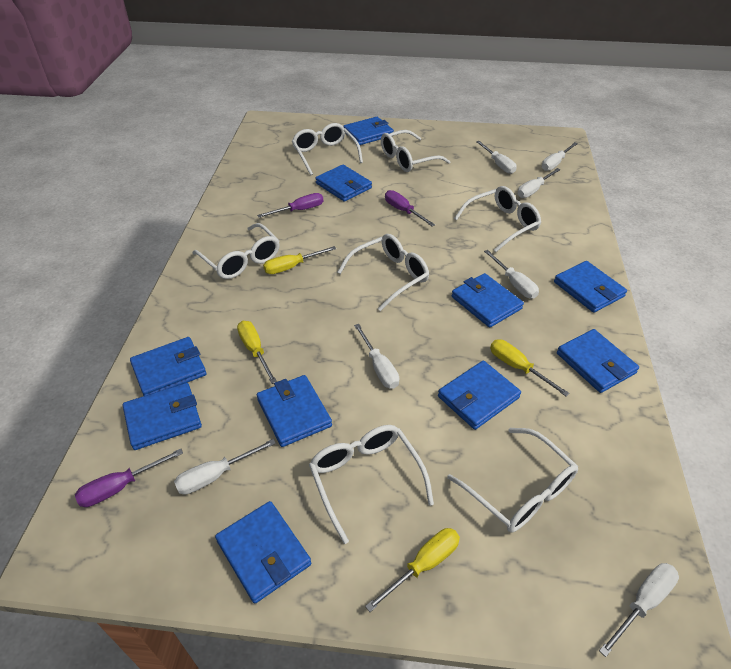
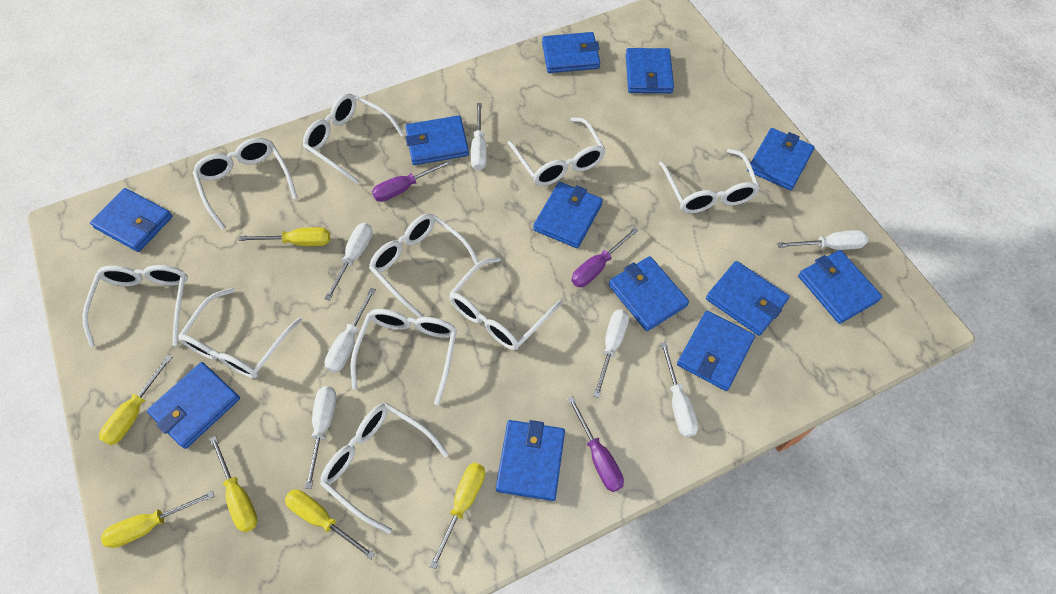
blue wallet: [123,383,202,450] [130,337,207,396] [215,501,311,604] [257,375,332,447] [316,165,372,202] [343,117,394,145] [438,361,521,430] [451,273,524,328] [554,261,627,313] [557,329,639,393] = 10 -> [90,188,173,252] [147,362,240,449] [405,115,469,165] [496,420,565,501] [533,182,603,248] [542,32,600,73] [609,256,689,331] [626,48,674,93] [677,311,755,391] [706,261,790,336] [747,128,815,190] [798,250,882,324] = 12
white glasses: [192,223,280,279] [292,123,363,175] [309,425,434,544] [338,234,429,311] [381,130,451,172] [447,428,578,533] [454,186,541,252] = 7 -> [82,265,188,347] [178,288,302,379] [193,138,297,230] [303,94,404,184] [320,403,449,534] [350,309,457,405] [369,213,481,318] [449,257,562,350] [508,117,606,186] [659,149,760,213] = 10
yellow screwdriver: [237,321,277,384] [263,246,336,274] [365,528,460,612] [490,339,570,396] = 4 -> [99,355,172,445] [101,491,214,548] [210,436,258,532] [239,227,330,246] [285,489,375,559] [429,463,485,569] = 6

